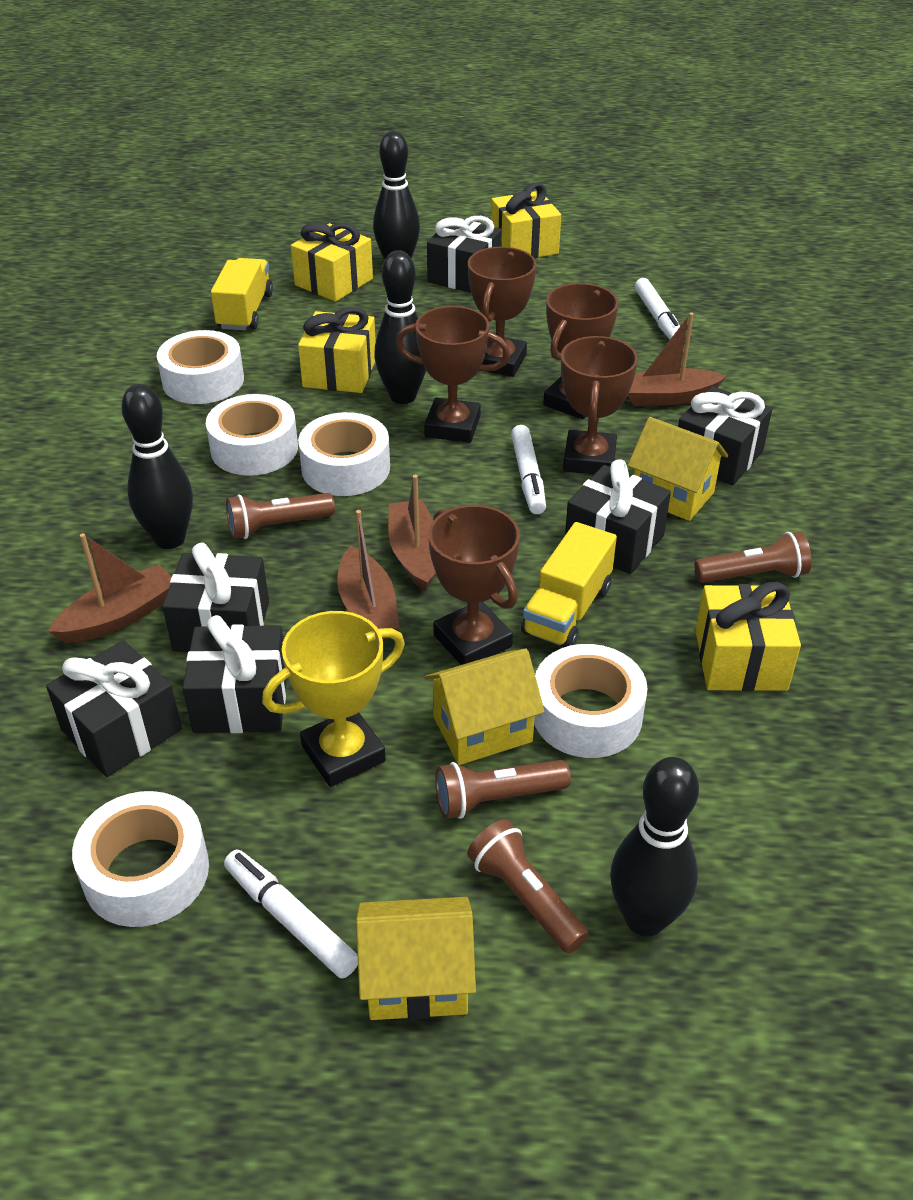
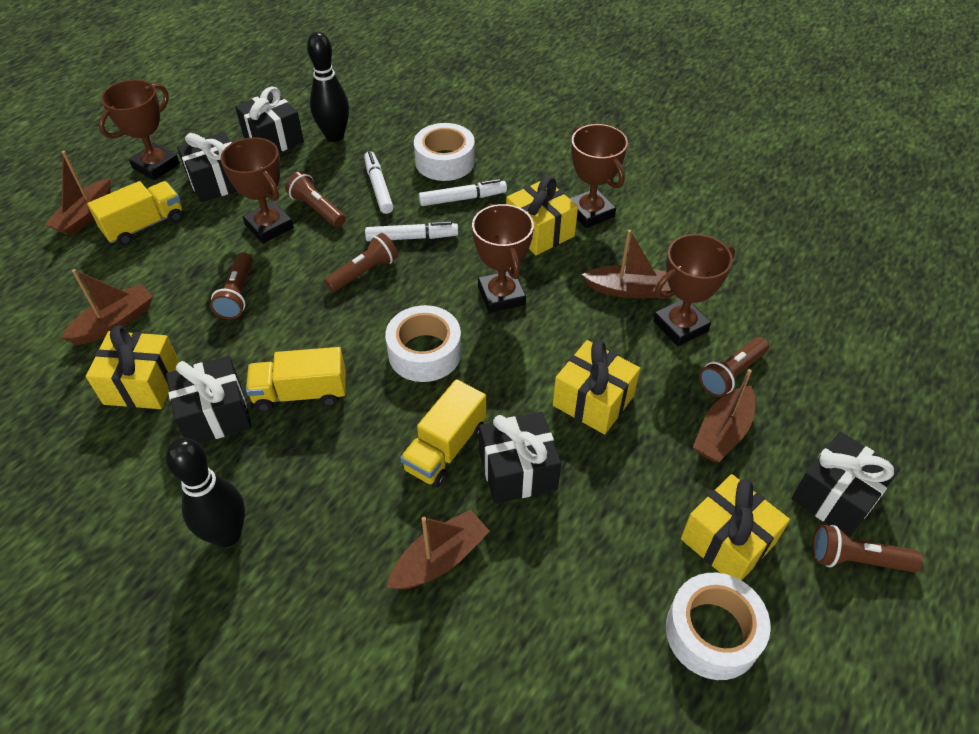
black bowling pin: [121,384,193,549] [373,131,420,261] [374,250,426,404] [610,757,699,937] = 4 -> [166,438,245,547] [307,32,349,142] = 2
black gift: [46,640,182,777] [162,543,269,652] [182,615,287,733] [427,216,502,293] [565,459,671,574] [678,386,772,485] = 6 -> [166,356,251,444] [177,132,237,203] [235,86,304,152] [479,412,561,504] [791,432,900,538] = 5
brown boat: [48,533,171,643] [337,510,400,639] [388,475,436,591] [628,313,727,406] = 4 -> [45,151,111,236] [61,269,153,345] [387,509,490,590] [582,230,671,298] [693,369,755,462] = 5
brown flashlight: [226,493,335,539] [436,760,571,819] [467,819,589,953] [694,531,812,583] = 4 -> [210,252,253,319] [285,171,346,227] [324,233,398,292] [699,337,769,397] [812,525,923,573] = 5
white tape: [72,791,209,927] [157,330,244,404] [206,394,298,476] [298,412,390,496] [534,644,648,758] = 5 -> [385,305,462,382] [414,123,475,181] [666,573,771,680] = 3
yellow house: [356,897,476,1020] [424,648,545,765] [628,417,728,521] = 3 -> none = 0
yellow trophy: [262,611,405,787] = 1 -> none = 0
yellow truck: [211,258,273,330] [521,522,617,648] = 2 -> [87,181,183,246] [246,347,346,412] [400,379,486,487] = 3

